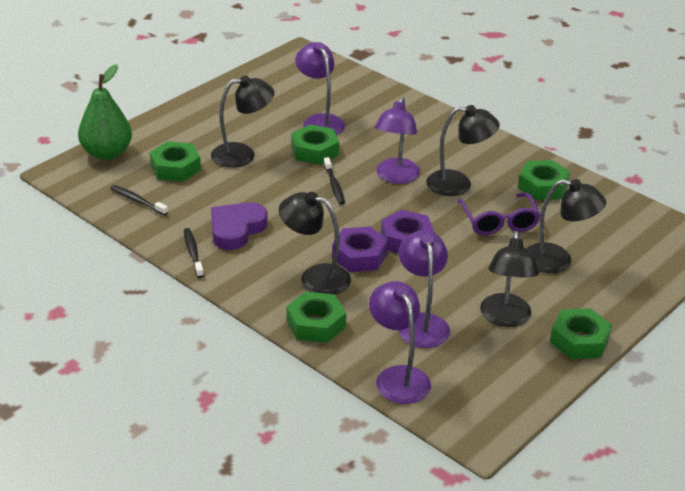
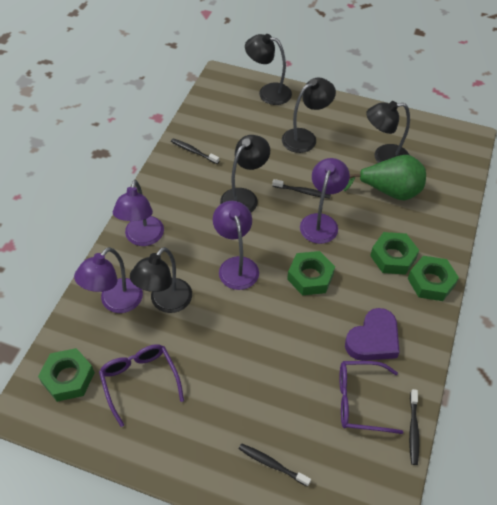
black toothbrush: [110,185,168,216] [184,228,204,278] [324,157,345,205] = 3 -> [171,139,219,164] [239,443,311,487] [272,179,331,199] [409,389,420,465] = 4
green nut: [150,141,201,182] [286,291,346,343] [291,125,339,165] [518,160,570,200] [550,308,612,359] = 5 -> [38,348,95,402] [287,251,335,295] [370,232,419,275] [408,256,459,301] = 4
purple glasses: [457,193,540,235] = 1 -> [99,344,184,427] [340,361,403,434] = 2
purple nut: [332,226,388,272] [381,210,434,253] = 2 -> none = 0

